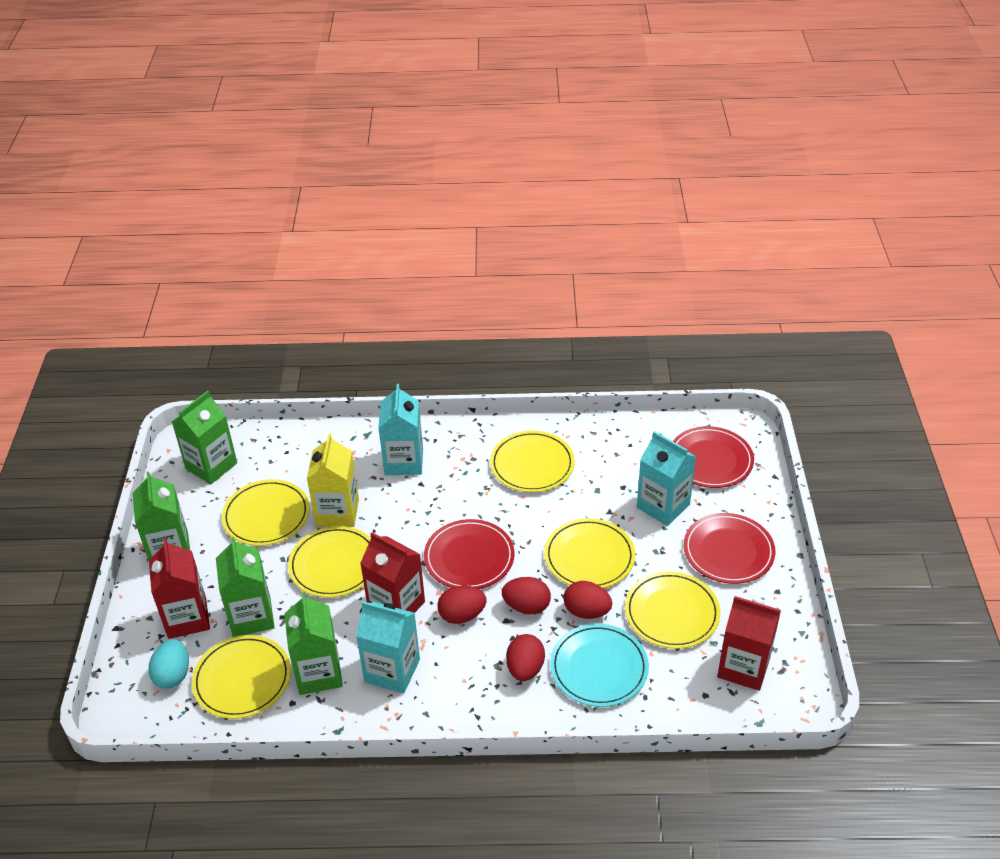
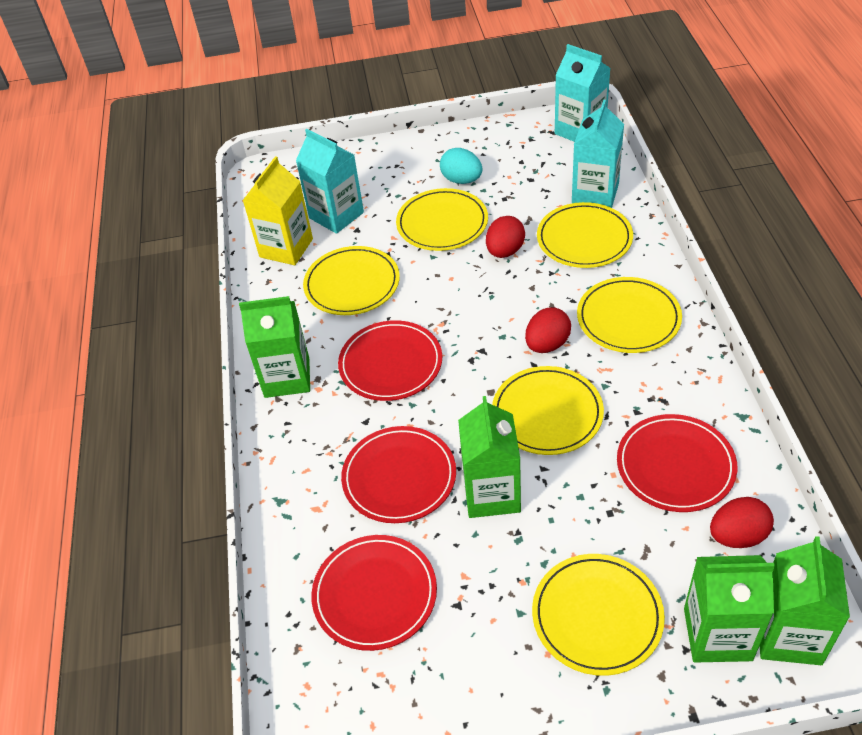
red carton: [149,538,210,639] [360,532,425,613] [717,596,781,691] = 3 -> none = 0
red egg: [437,585,487,624] [502,577,551,614] [506,634,545,681] [564,581,612,619] = 4 -> [486,216,525,258] [525,307,571,353] [710,497,774,548] = 3
red plate: [424,519,514,589] [673,426,754,488] [684,513,775,584] = 3 -> [311,535,437,651] [338,320,442,401] [341,426,456,523] [617,414,737,512] = 4
turquoise plate: [550,624,649,707] = 1 -> none = 0

